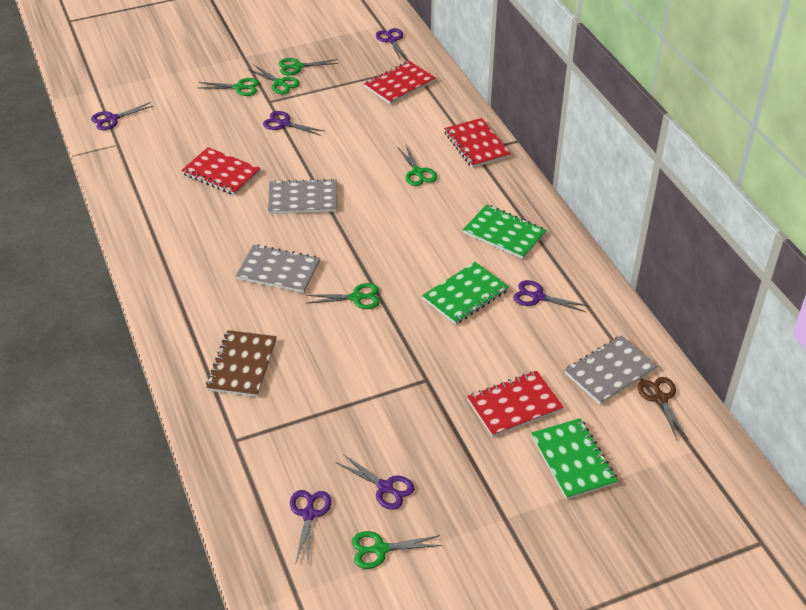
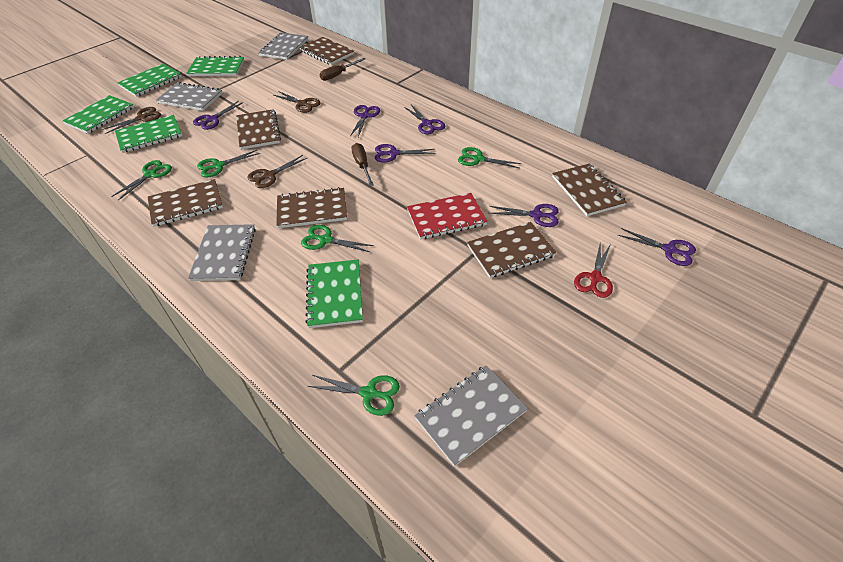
brown notebook: [206,330,277,397] = 1 -> [148,179,223,227] [236,109,281,150] [276,187,347,228] [299,37,354,65] [467,222,556,278] [552,164,627,216] = 6
brown scissors: [638,377,688,440] = 1 -> [101,107,161,134] [247,155,307,188] [274,91,320,113] = 3
brown screwdriver: none = 0 -> [319,58,365,81] [351,143,374,186] = 2
green notebook: [422,262,509,325] [463,205,546,259] [531,418,618,500] = 3 -> [63,95,134,134] [115,115,182,153] [117,64,182,97] [186,56,244,76] [305,260,363,328] = 5
green scissors: [199,78,259,96] [248,64,300,94] [279,58,339,75] [306,283,380,309] [352,531,442,569] [398,145,437,186] = 6 -> [111,160,172,200] [197,149,260,177] [301,225,374,252] [308,375,400,416] [458,147,521,168] = 5
grey notebook: [236,244,320,293] [268,179,337,214] [565,335,658,405] = 3 -> [156,82,222,111] [188,224,256,281] [259,32,308,60] [414,365,528,467] = 4
red notebook: [181,147,261,195] [364,61,435,104] [444,118,511,168] [467,371,563,437] = 4 -> [407,193,488,239] = 1
red scissors: none = 0 -> [574,241,613,298] = 1

